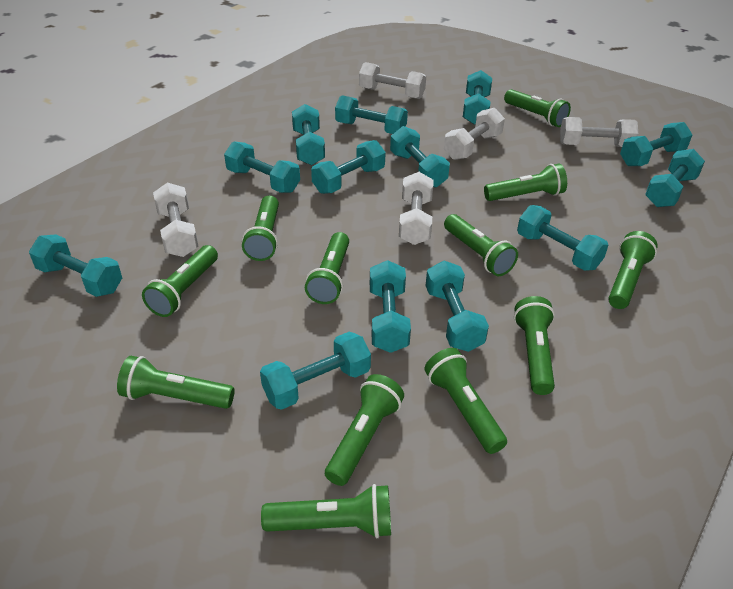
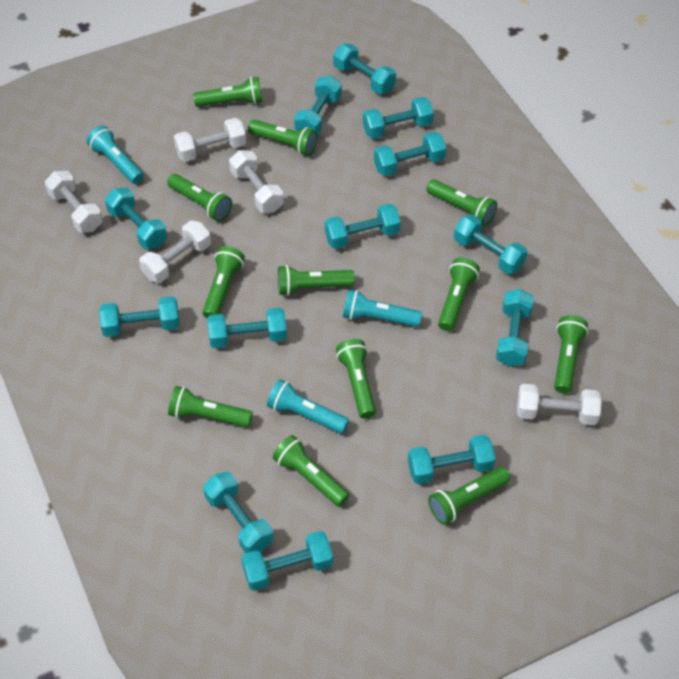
turquoise flashlight: none = 0 -> [87,126,144,184] [267,379,349,434] [343,289,422,327] = 3

